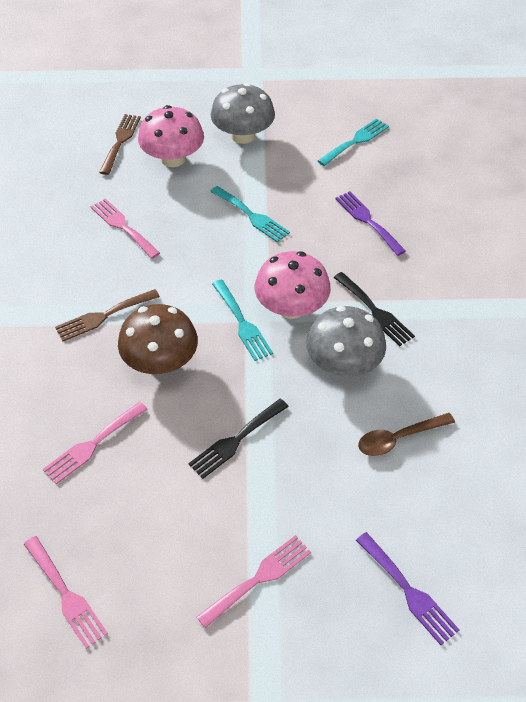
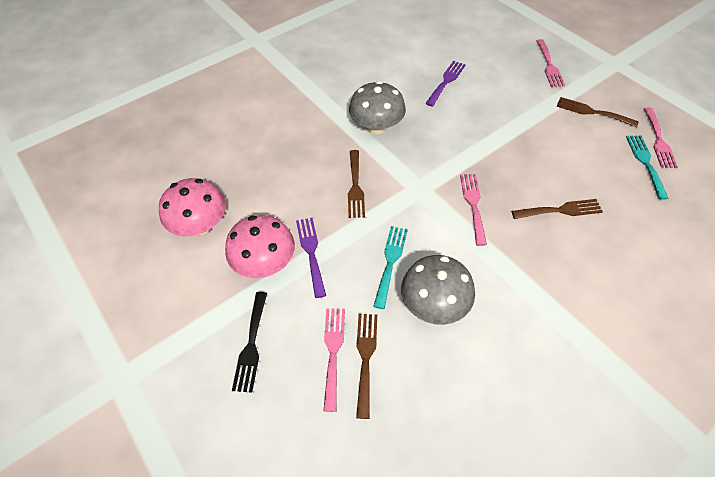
black fork: [188,399,289,479] [333,272,415,346] = 2 -> [232,292,267,393] = 1
brown fork: [55,289,160,341] [99,114,141,175] = 2 -> [348,150,365,218] [356,314,377,419] [512,199,603,219] [556,97,639,127] = 4
brown mushroom: [118,304,198,374] = 1 -> none = 0
brown spoon: [358,413,455,456] = 1 -> none = 0
turquoise fork: [210,186,290,243] [212,279,273,361] [318,118,389,166] = 3 -> [373,226,408,309] [626,135,669,200] = 2

